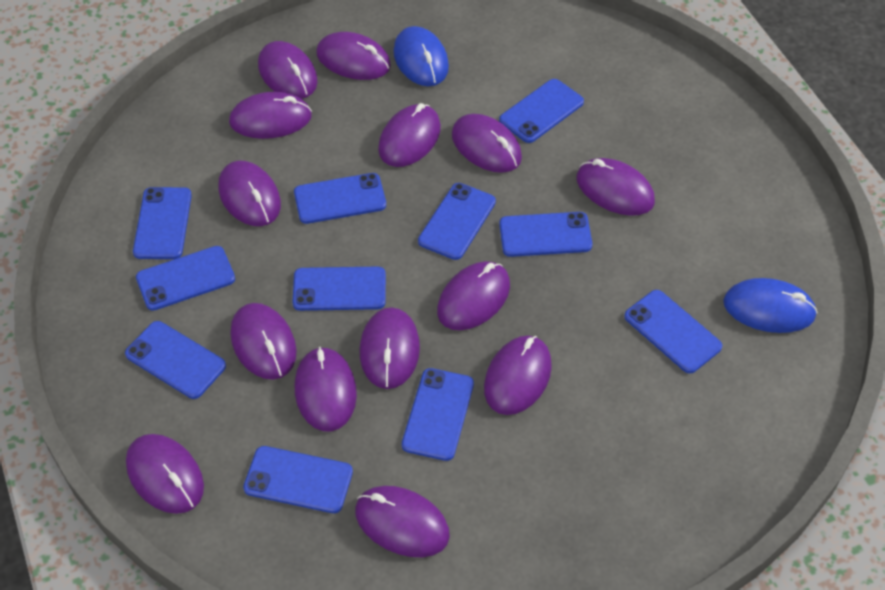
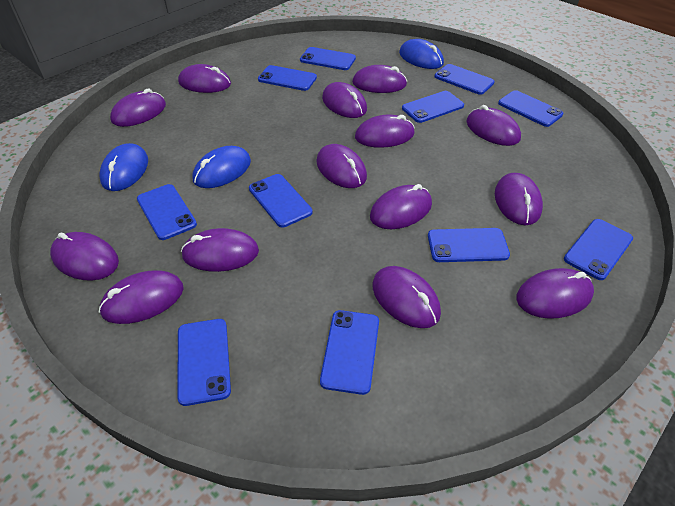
blue mouse: [393,26,449,86] [723,278,818,333] = 2 -> [99,143,148,191] [192,146,251,188] [399,39,444,69] = 3

